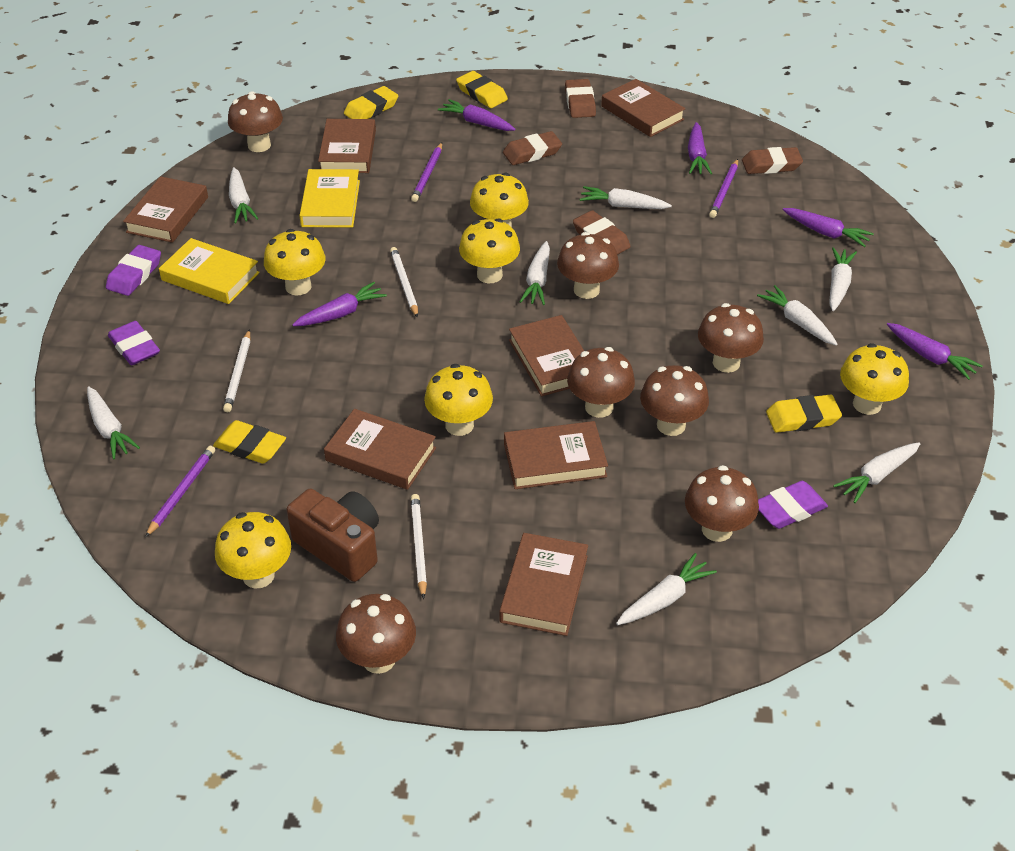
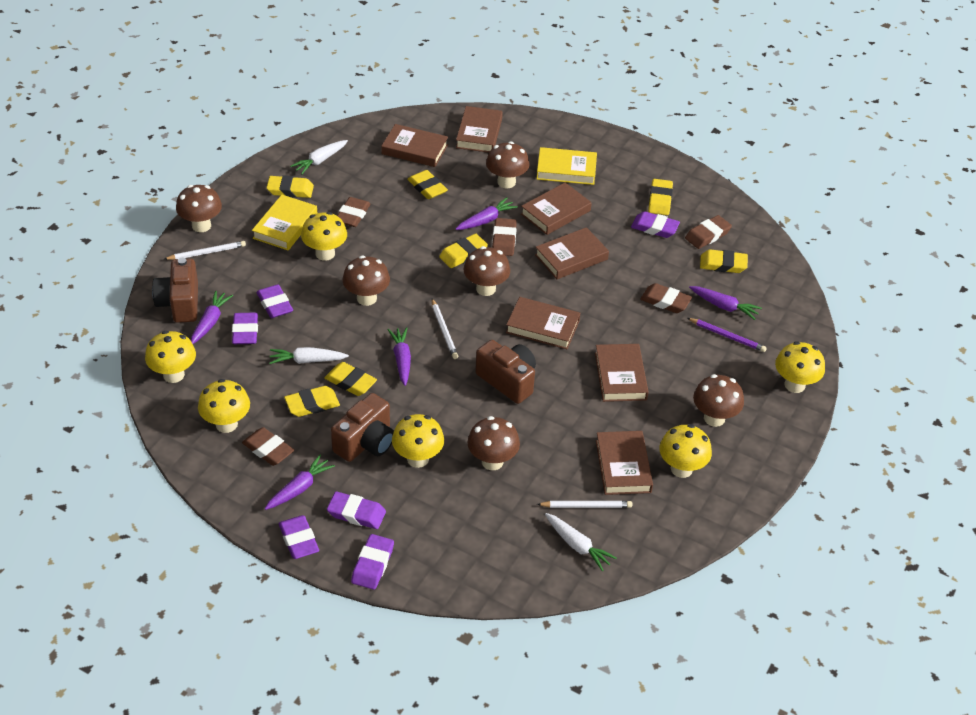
brown camera: [287,489,379,582] = 1 -> [152,258,198,323] [331,393,394,462] [475,340,536,404] = 3
brown eraser: [503,131,562,165] [565,79,596,118] [573,210,631,255] [742,147,803,174] = 4 -> [242,427,294,466] [337,197,371,227] [492,218,517,256] [640,283,692,313] [685,215,732,249] = 5
brown mushroom: [228,91,283,152] [336,594,416,674] [557,232,619,299] [567,347,635,418] [640,365,709,436] [685,465,759,542] [698,303,764,373] = 7 -> [176,185,222,232] [342,256,390,306] [464,246,510,296] [467,416,520,470] [486,141,529,188] [693,374,744,427] = 6
purple eraser: [106,245,161,296] [108,321,160,365] [758,481,828,529] = 3 -> [232,312,258,344] [257,284,293,318] [279,515,319,559] [327,492,386,529] [351,534,394,590] [631,211,680,238] = 6
purple pencil: [145,446,215,538] [411,143,442,202] [709,159,738,218] = 3 -> [687,318,767,352] = 1
white carrot: [87,386,140,459] [229,167,258,223] [520,241,550,305] [579,186,672,209] [616,553,717,625] [757,285,837,346] [829,247,857,311] [833,442,920,503] = 8 -> [269,347,349,364] [290,140,348,174] [545,513,617,571] = 3
yellow eraser: [213,420,286,464] [344,86,398,119] [456,71,508,108] [766,395,842,433] = 4 -> [266,175,314,198] [284,386,340,417] [324,362,377,396] [407,170,448,199] [439,234,488,268] [648,179,673,215] [700,249,748,273] = 7

